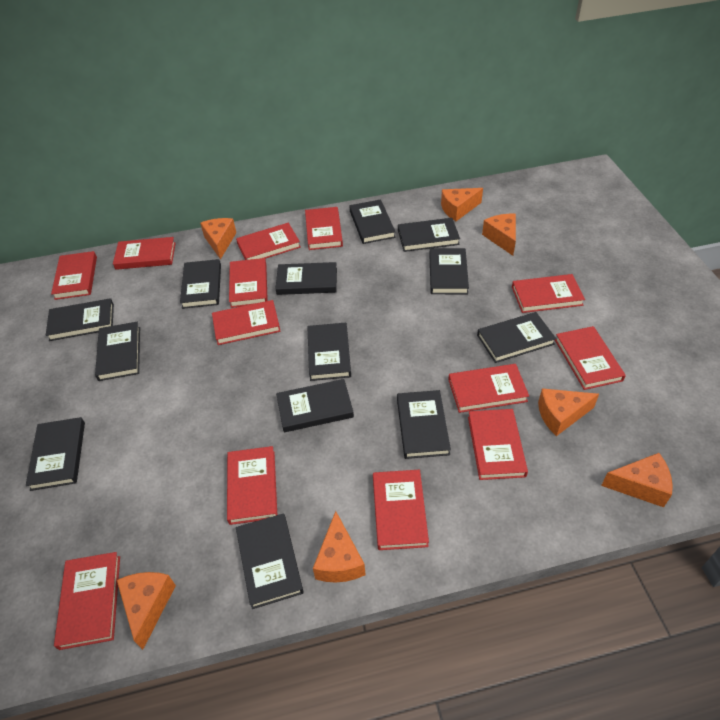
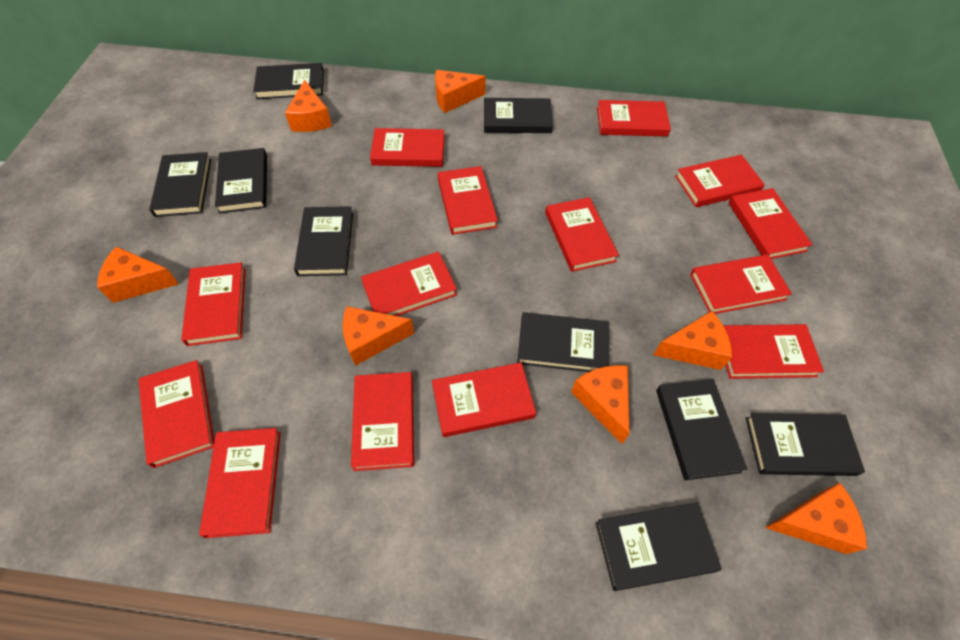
black book: [26,417,85,491] [46,298,114,341] [95,322,140,381] [180,259,221,309] [236,513,304,609] [275,262,337,295] [276,379,354,432] [307,323,351,381] [349,199,395,244] [397,390,451,459] [398,218,460,252] [429,248,469,294] [477,312,556,363] = 13 -> [149,152,211,217] [215,148,267,214] [253,63,324,99] [294,206,353,276] [484,98,553,133] [517,312,609,372] [596,502,722,591] [656,379,747,481] [746,413,865,476] = 9
red book: [51,251,97,300] [54,552,120,650] [113,237,176,270] [212,300,281,345] [227,446,277,525] [229,258,268,308] [236,223,301,260] [305,207,343,250] [373,470,429,550] [448,364,529,413] [468,409,528,480] [512,274,585,313] [555,326,626,390] = 13 -> [139,360,214,468] [181,262,246,346] [199,428,281,538] [351,372,414,471] [361,252,457,316] [370,128,445,167] [432,362,536,437] [438,166,498,235] [545,197,619,272] [597,100,671,136] [675,155,765,207] [690,255,792,314] [723,324,824,379] [729,188,812,259] = 14

